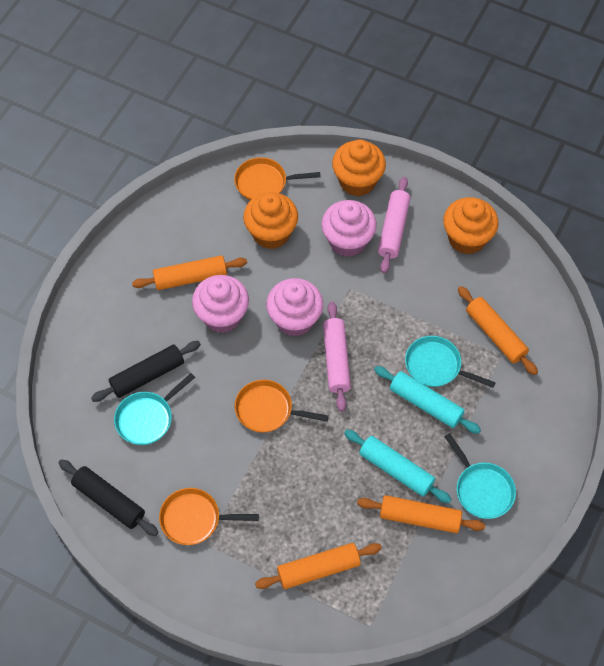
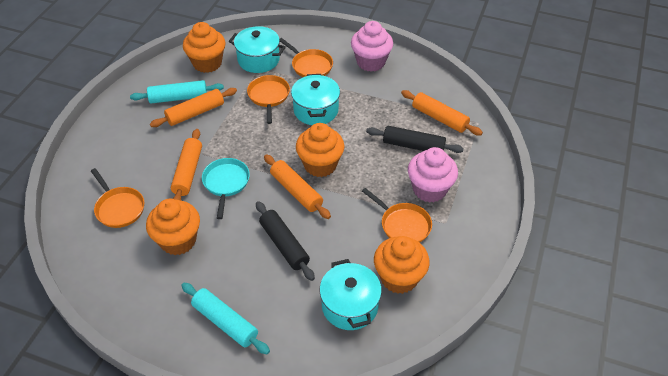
orange cupcake: [243,192,298,249] [332,140,386,196] [443,197,499,254] = 3 -> [146,199,200,255] [183,22,225,73] [296,123,344,177] [374,236,430,294] = 4
orange pan: [159,488,259,545] [234,157,320,200] [235,380,329,433] = 3 -> [91,168,144,228] [247,75,290,124] [280,38,333,77] [362,188,432,243] = 4
pink cupcake: [192,275,249,333] [266,278,323,336] [321,200,377,257] = 3 -> [351,21,393,72] [408,147,458,203] = 2
pink rolling pin: [323,302,351,411] [378,177,411,273] = 2 -> none = 0
turquoise pan: [114,373,195,445] [405,336,496,388] [444,433,516,519] = 3 -> [202,158,250,219] = 1
turquoise pot: none = 0 -> [229,26,286,73] [291,74,340,125] [320,259,382,330] = 3

